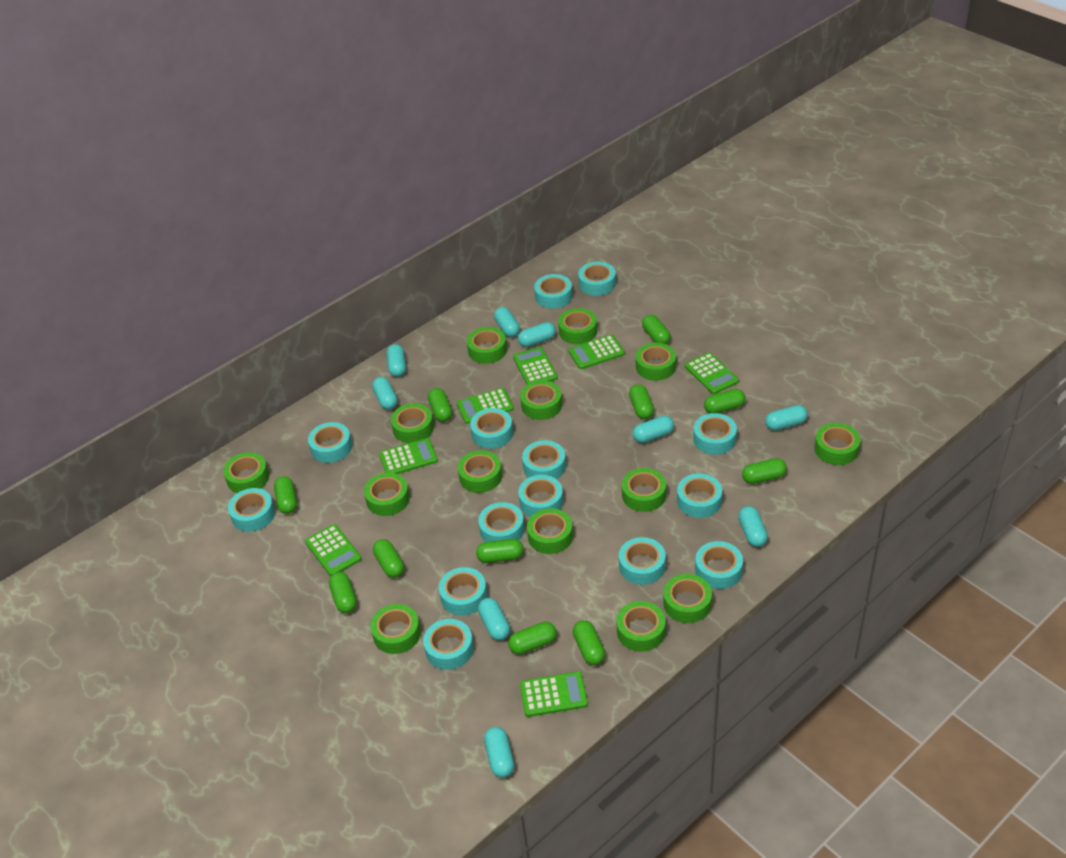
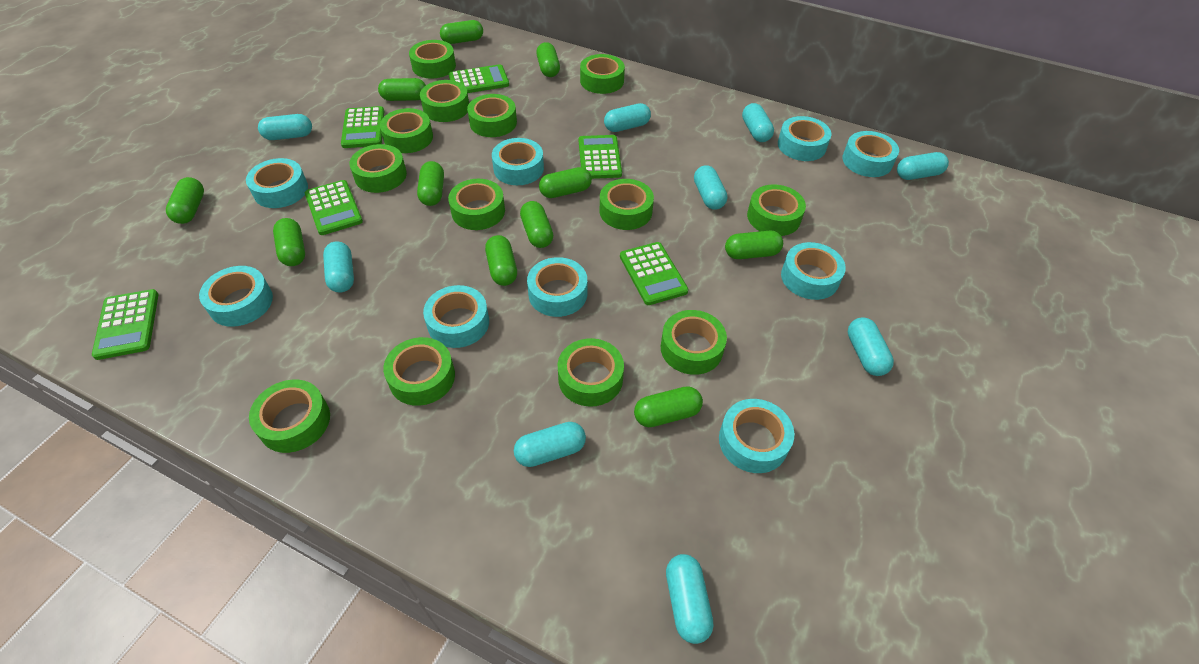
green calculator: [305,524,361,576] [379,438,438,474] [456,388,514,424] [513,347,558,385] [520,671,588,717] [568,335,625,369] [685,353,739,394] = 7 -> [92,289,158,360] [305,180,363,235] [341,106,384,148] [448,64,509,93] [579,135,622,179] [620,242,688,305] = 6
green tape: [223,452,269,493] [364,473,410,516] [370,604,421,654] [391,403,434,443] [458,450,502,493] [467,327,507,364] [520,381,562,420] [527,508,573,554] [558,308,597,344] [617,601,666,652] [622,468,666,512] [636,343,676,381] [663,574,712,623] [815,423,860,465] = 14 -> [249,380,330,453] [349,144,407,193] [380,108,433,153] [383,337,455,406] [409,40,456,78] [420,80,469,122] [448,179,505,230] [467,94,517,137] [558,338,624,407] [580,54,625,94] [600,179,654,230] [661,310,727,375] [747,184,806,236] = 13
turquoise tape: [228,488,275,532] [308,422,352,463] [423,619,474,670] [439,567,487,616] [470,408,513,449] [478,502,525,542] [518,475,563,517] [522,440,566,479] [534,274,572,309] [578,262,616,296] [619,537,666,585] [677,474,722,518] [693,413,737,455] [695,541,743,589] = 14 -> [199,266,273,327] [246,158,308,208] [423,285,489,348] [492,138,544,185] [527,257,587,317] [719,399,794,473] [778,116,831,161] [781,242,846,300] [842,131,899,177] = 9

